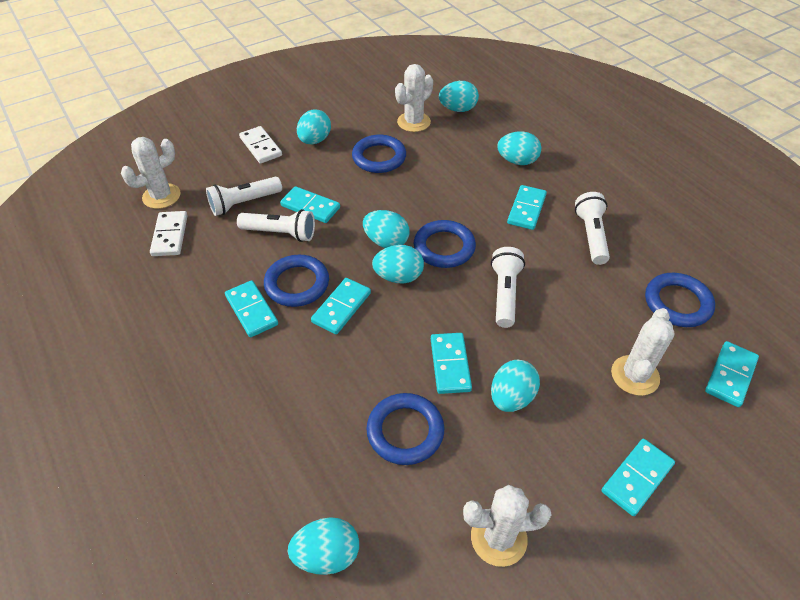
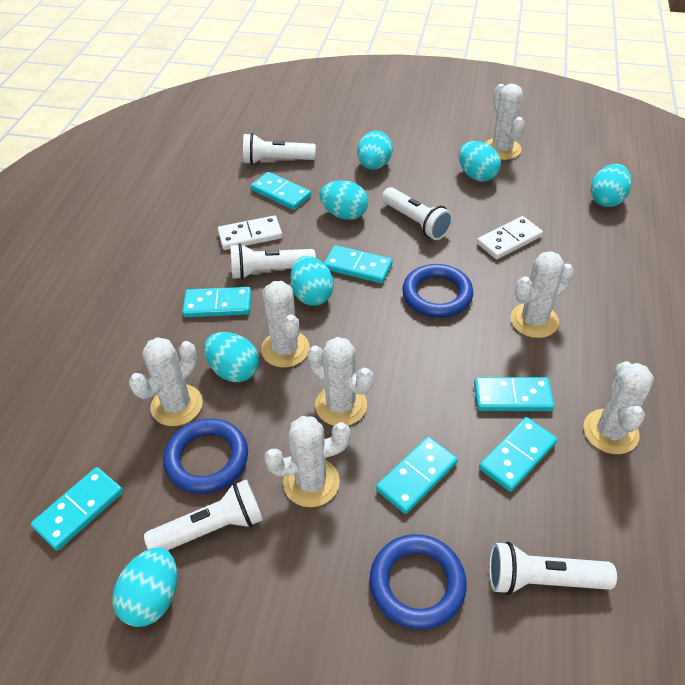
blue ring: [264,255,329,307] [352,135,406,173] [366,393,444,465] [414,220,476,268] [645,273,715,327] = 5 -> [163,418,248,494] [370,534,467,630] [402,264,473,318] = 3
white cactus: [121,137,181,209] [395,64,433,132] [463,485,552,567] [611,308,675,396] = 4 -> [129,337,203,426] [261,281,310,368] [264,416,350,507] [307,337,373,426] [485,84,525,160] [511,251,574,338] [583,361,654,454] = 7
white flashlight: [206,177,282,216] [237,209,315,242] [491,247,525,328] [575,192,610,265] = 4 -> [144,479,263,551] [230,243,316,279] [243,133,316,165] [382,187,453,240] [489,541,617,595] = 5

